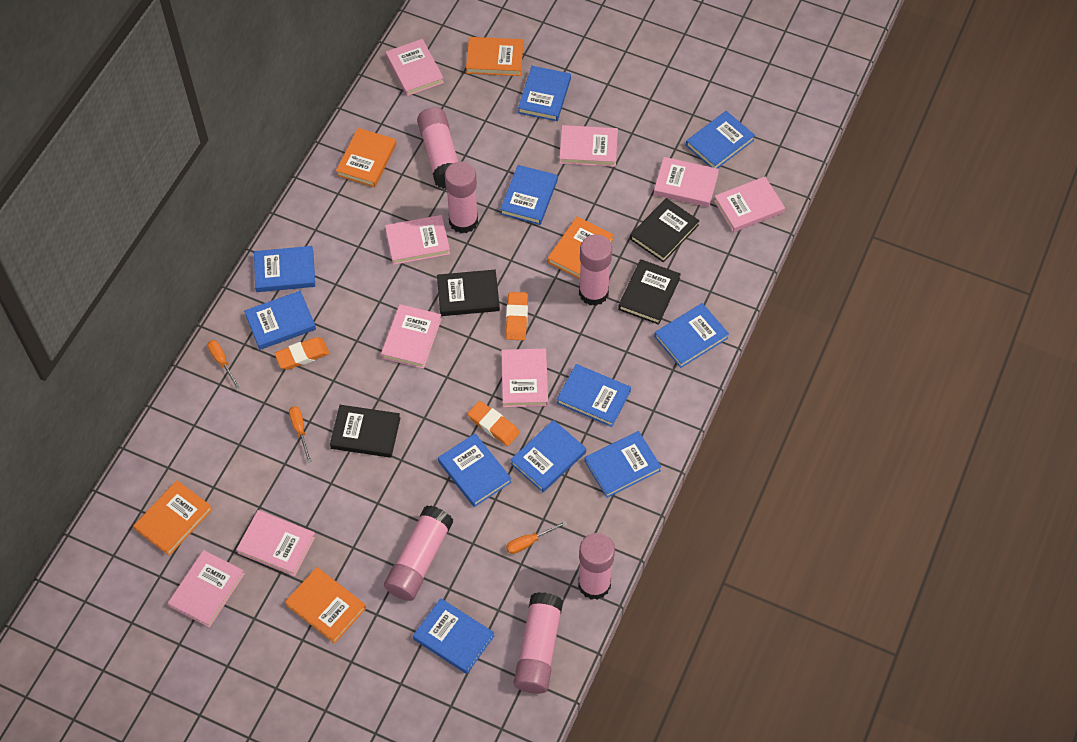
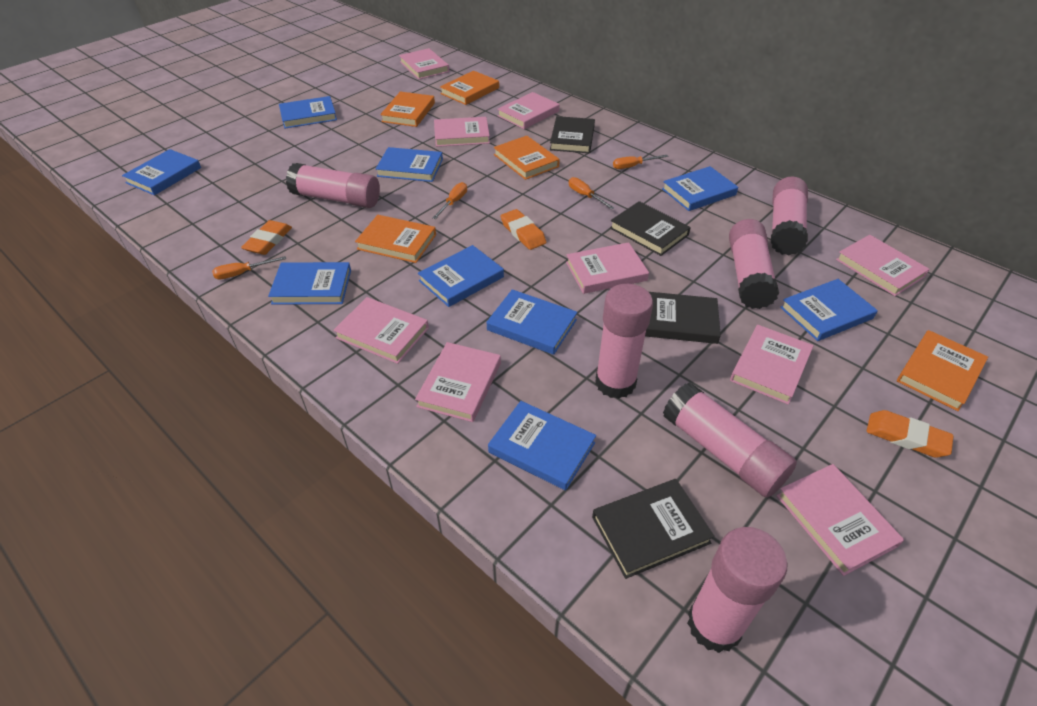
blue book: [244,291,316,350] [254,246,315,292] [413,598,494,674] [438,433,512,507] [500,165,558,225] [510,420,586,492] [518,66,571,121] [557,364,631,427] [584,431,661,498] [654,303,729,368] [686,111,755,169] = 11 -> [122,149,201,195] [268,262,351,305] [279,96,337,129] [376,147,443,182] [418,245,504,307] [487,289,577,355] [488,401,596,490] [662,166,738,211] [780,279,878,341] = 9
orange screwdriver: [207,340,240,389] [289,406,311,463] [506,521,567,554] = 3 -> [212,256,286,279] [433,182,467,219] [569,177,614,209] [613,155,668,169] = 4

